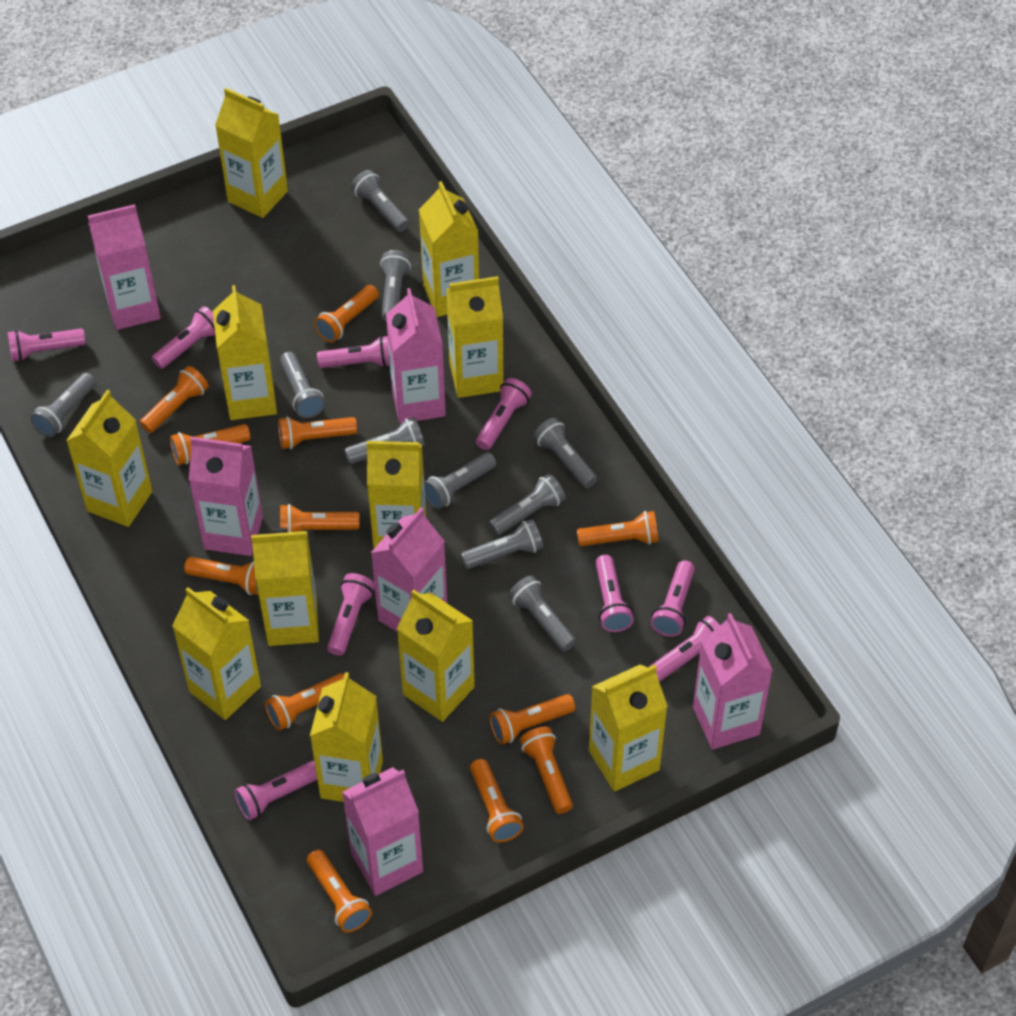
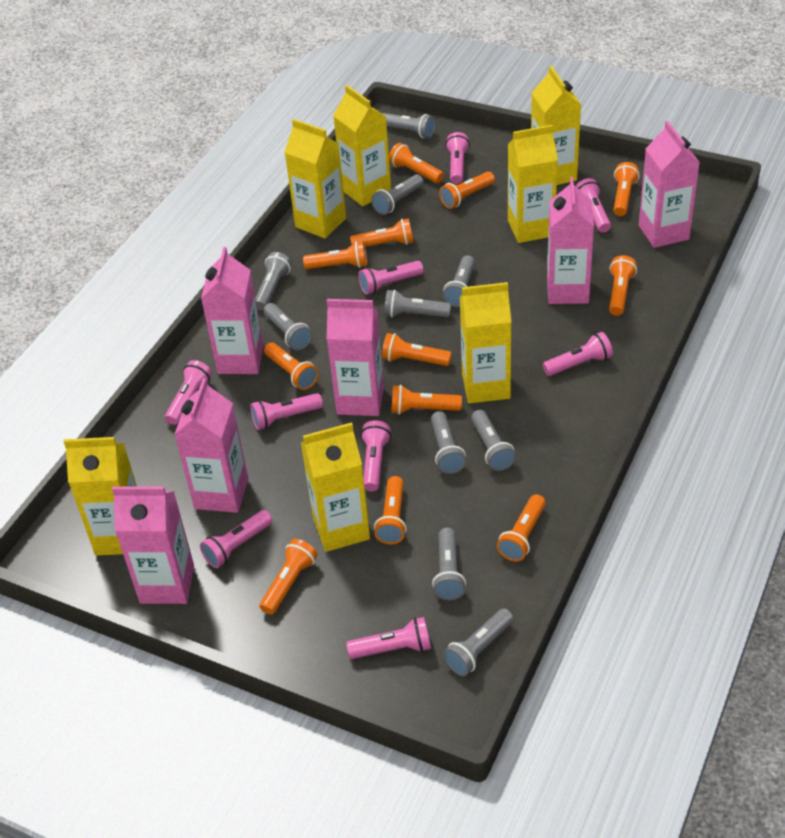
yellow carton: [66,390,152,527] [172,587,261,720] [213,285,277,420] [215,88,288,218] [251,528,319,646] [310,672,383,802] [367,441,426,549] [397,589,475,722] [419,181,479,317] [446,276,503,398] [589,664,668,792] = 11 -> [64,437,137,556] [284,119,346,238] [301,422,370,552] [333,85,391,206] [460,282,512,404] [508,125,558,243] [531,66,581,185] = 7

